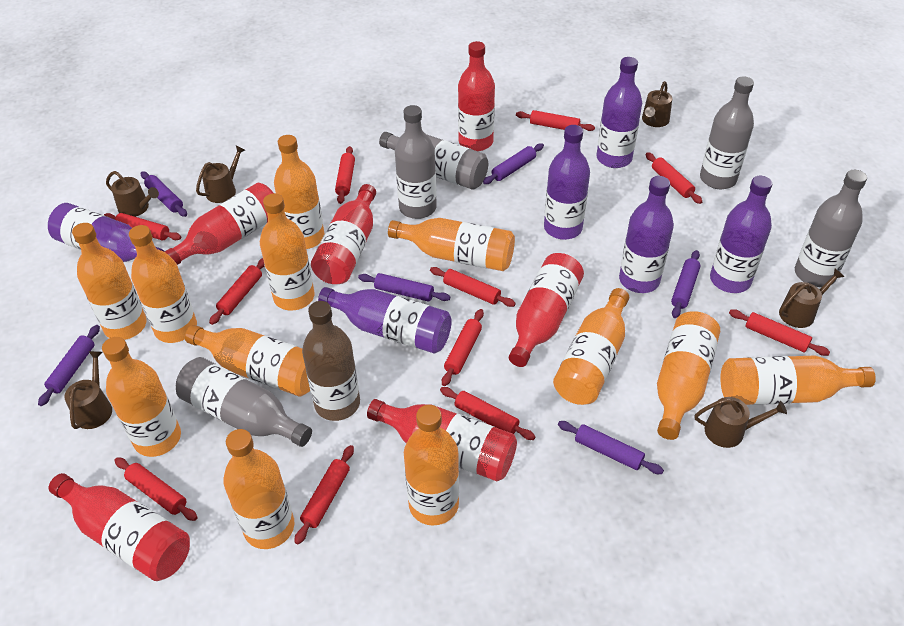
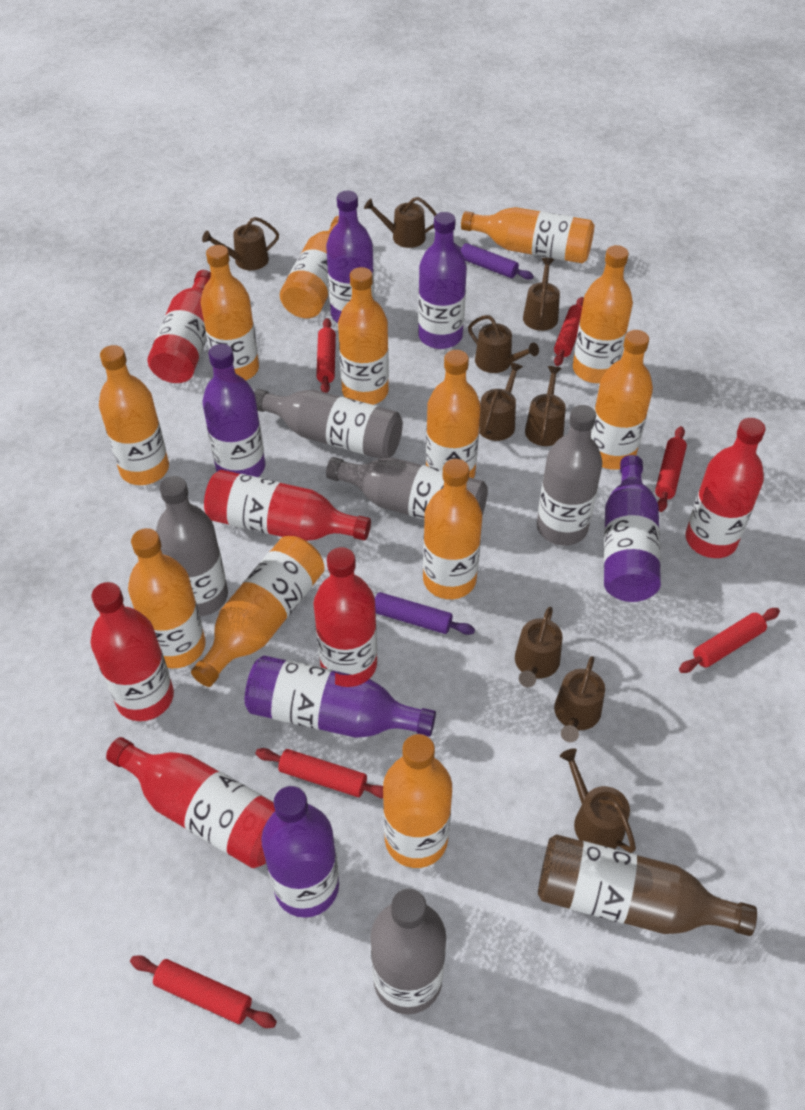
brown watering can: [65,351,112,429] [106,171,159,217] [196,145,245,203] [642,81,672,127] [695,397,787,448] [779,269,844,328] = 6 -> [202,217,279,270] [364,197,437,248] [468,315,539,373] [479,362,523,441] [515,607,563,687] [523,258,560,331] [525,366,566,446] [554,656,605,742] [560,748,636,853] = 9
purple rolling pin: [38,325,100,406] [141,171,187,217] [358,273,450,302] [483,143,544,184] [558,421,664,474] [671,250,700,318] = 6 -> [375,592,475,635] [454,243,534,280] = 2
red rolling pin: [104,213,181,240] [115,457,198,521] [209,258,264,325] [294,445,354,545] [335,146,355,204] [430,267,516,307] [440,387,536,440] [442,309,484,386] [516,110,595,131] [646,152,702,204] [729,309,830,356] = 11 -> [130,955,277,1028] [255,748,383,799] [316,318,336,393] [554,297,584,366] [655,426,687,512] [679,608,780,673] = 6

